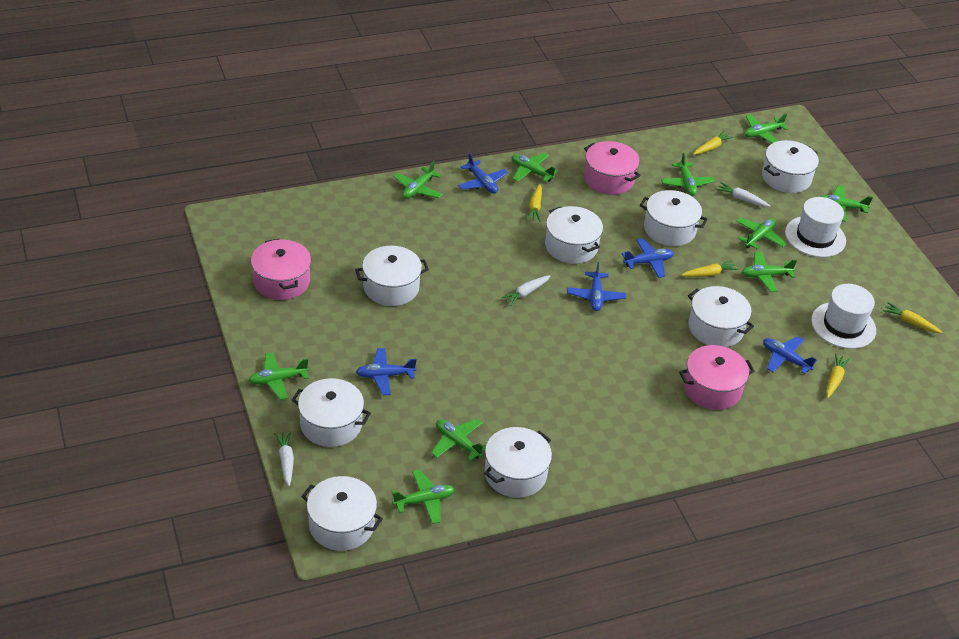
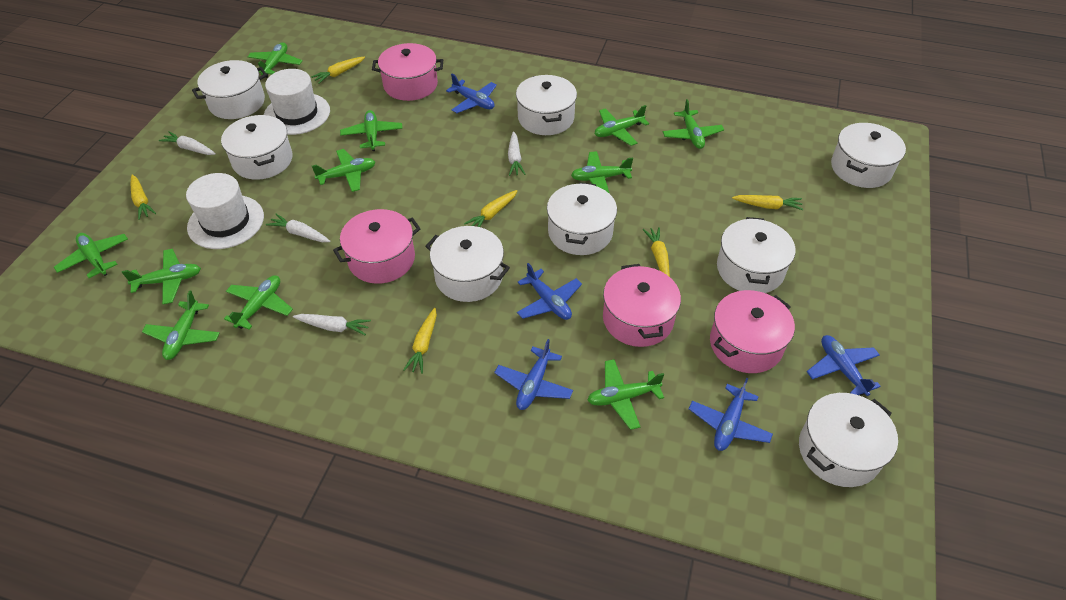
green plane: [248,352,309,400] [392,469,455,524] [393,161,443,199] [431,418,486,462] [512,153,558,182] [661,153,715,196] [736,218,787,249] [742,252,797,292] [744,113,789,143] [820,185,873,222] = 10 -> [54,233,128,278] [122,249,201,304] [142,290,220,360] [224,275,293,330] [247,42,302,78] [312,149,375,192] [340,110,403,151] [571,151,633,194] [587,359,664,430] [595,105,649,146] [663,99,724,149] = 11
pink pot: [251,239,311,300] [584,141,641,195] [679,345,755,410] = 3 -> [333,209,421,284] [372,43,443,101] [603,264,681,347] [710,290,795,373] = 4
white carrot: [274,431,294,486] [501,275,550,306] [716,182,770,207] = 3 -> [159,131,216,155] [266,214,330,242] [293,314,371,335] [508,131,525,176] = 4
yellow carrot: [526,184,542,222] [681,260,738,277] [693,131,734,155] [826,354,850,398] [883,302,942,333] = 5 -> [131,175,156,220] [311,57,365,84] [403,308,437,374] [464,190,517,227] [643,227,670,277] [732,195,803,210] = 6

